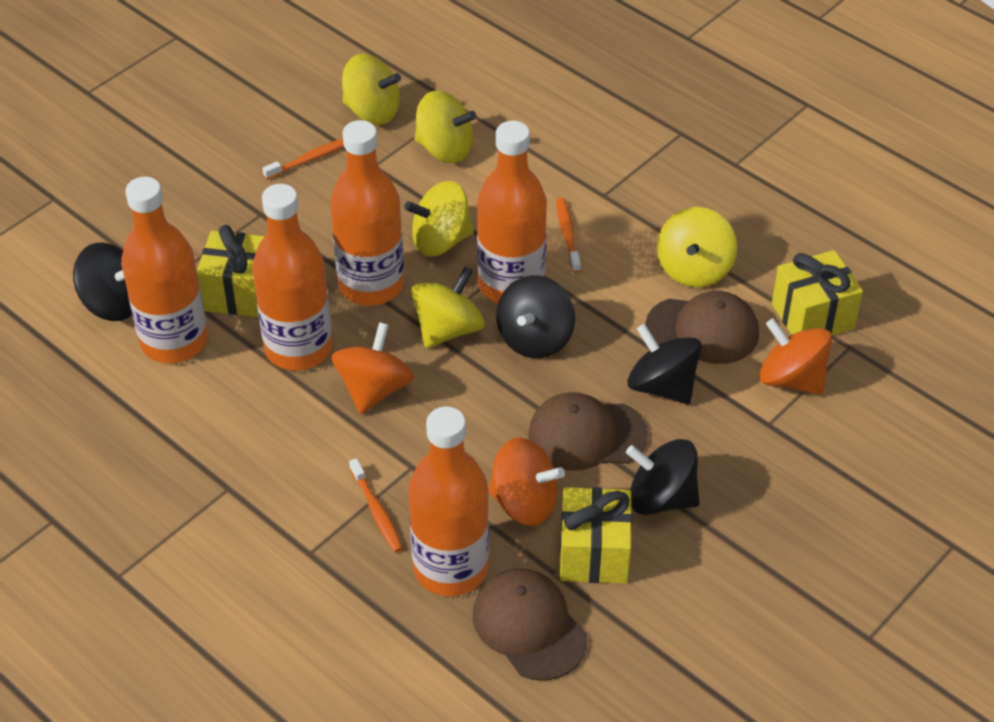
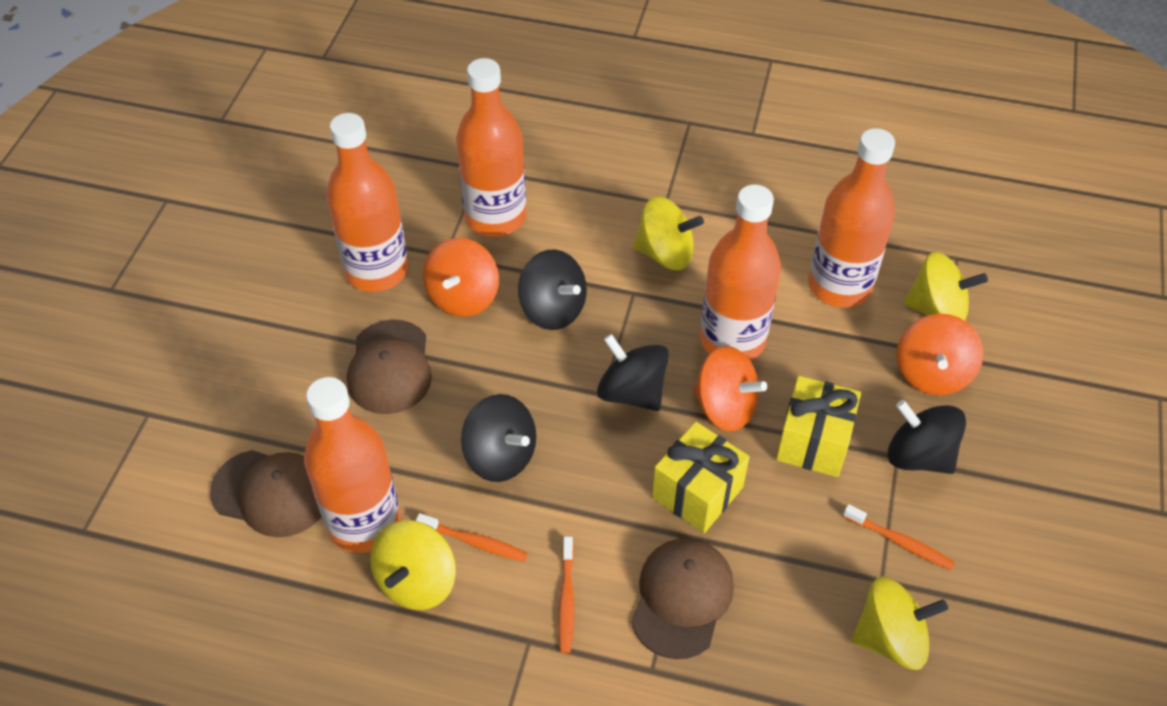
yellow gift: [197,225,265,317] [560,487,632,584] [772,250,863,336] = 3 -> [652,422,749,533] [776,376,861,477] = 2
yellow spinning top: [342,54,401,125] [404,181,474,256] [411,266,485,348] [415,90,476,163] [657,207,737,287] = 5 -> [370,520,456,610] [633,196,704,270] [851,577,948,670] [904,252,988,321] = 4

